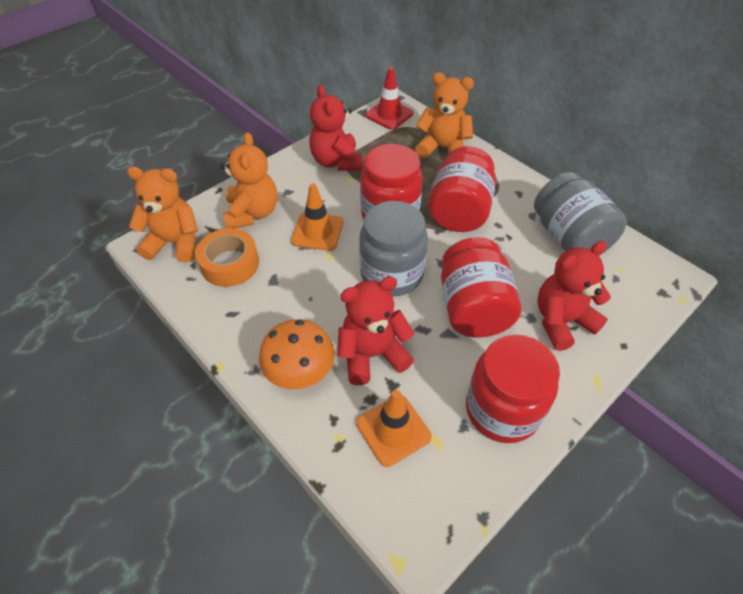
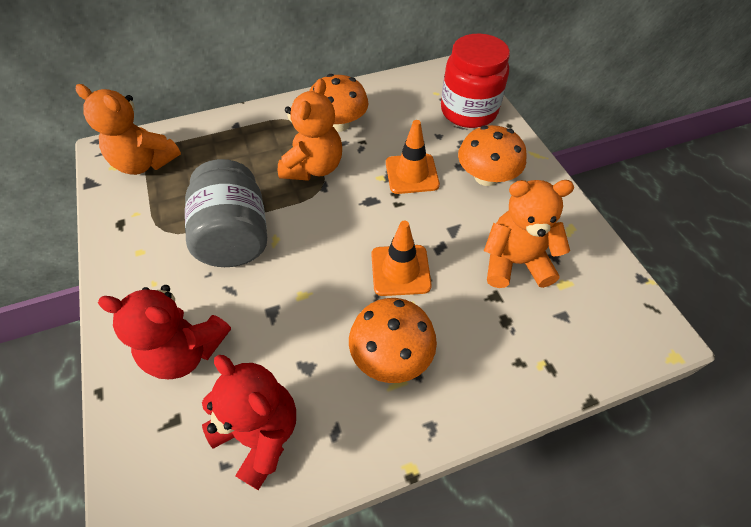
grey jar: [359,201,428,296] [534,172,627,253] = 2 -> [185,159,267,267] = 1
orange mushroom: [259,319,335,389] = 1 -> [309,74,369,132] [349,298,437,383] [458,125,527,186] = 3
orange tape: [195,228,259,287] = 1 -> none = 0
red jar: [360,144,423,219] [428,146,496,232] [441,237,521,338] [466,334,560,443] = 4 -> [441,33,510,128] = 1
red teddy bear: [309,85,363,171] [337,276,415,385] [537,241,611,351] = 3 -> [98,285,231,379] [202,355,296,490] = 2
red traffic cone: [365,67,414,130] = 1 -> none = 0

